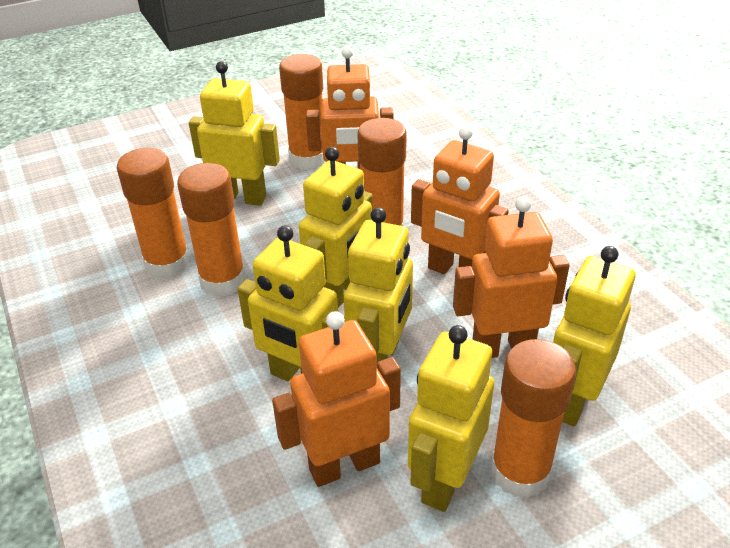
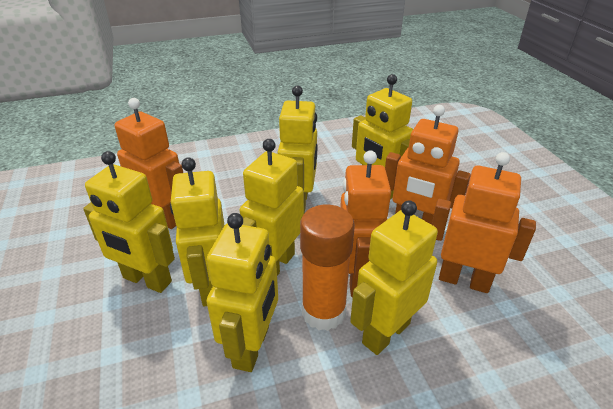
orange glue stick: [117,148,190,279] [177,163,246,297] [279,54,326,170] [357,118,407,226] [491,339,576,499] = 5 -> [300,205,355,331] = 1
yellow robot: [189,61,280,206] [238,225,345,381] [299,147,373,308] [344,207,413,362] [408,325,494,512] [553,246,636,426] = 6 -> [83,151,175,293] [170,157,225,307] [206,213,278,372] [240,139,304,276] [278,86,317,213] [350,200,438,355] [352,74,413,199] = 7

